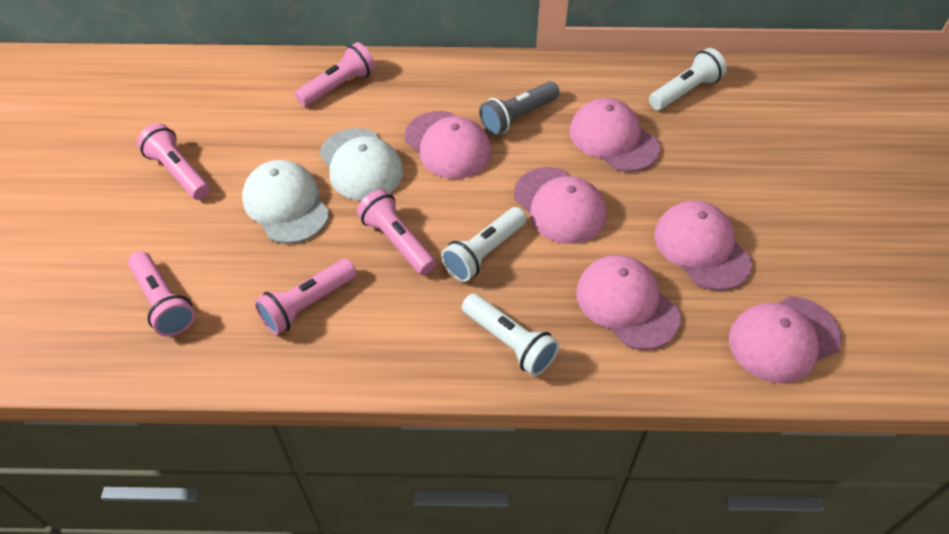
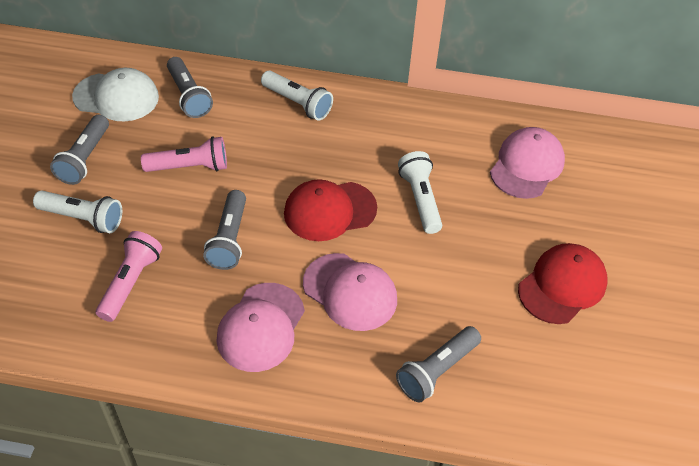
grey flashlight: [479,81,560,135] = 1 -> [50,114,109,185] [167,57,213,118] [203,190,246,270] [396,326,481,402] = 4
pink cap: [405,111,492,179] [514,167,607,244] [569,98,660,172] [576,255,681,350] [654,201,752,291] [729,296,841,383] = 6 -> [216,283,305,372] [303,253,397,331] [490,127,565,199] = 3
pink flashlight: [128,251,195,337] [137,124,210,200] [255,259,357,335] [295,42,375,107] [357,189,436,275] = 5 -> [96,231,162,322] [141,136,227,172] = 2
red cap: none = 0 -> [284,179,377,241] [518,243,608,324] = 2
white cap: [242,160,329,244] [319,128,403,200] = 2 -> [72,68,159,122] = 1

